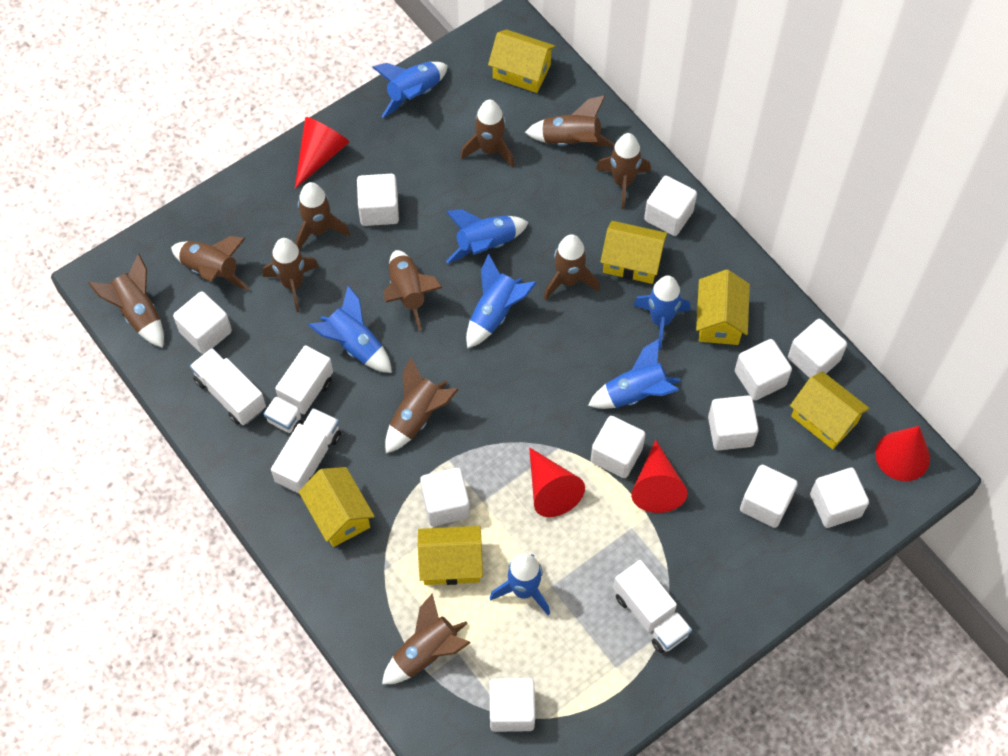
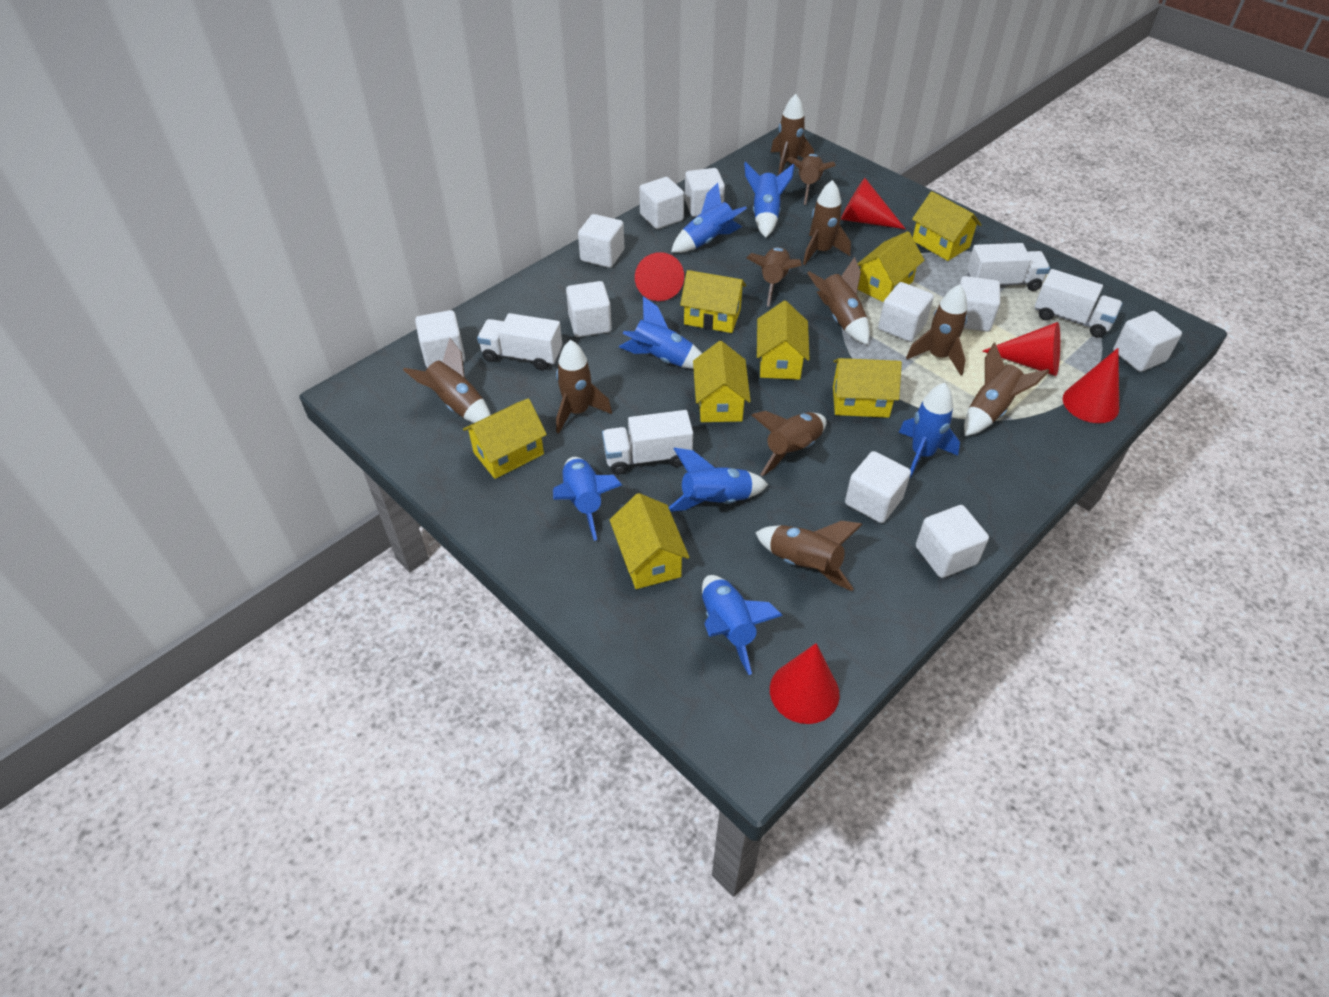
red cone: [295,117,350,189] [529,447,585,517] [631,440,688,513] [875,426,930,481] = 4 -> [635,252,684,301] [770,643,840,724] [841,178,905,229] [982,322,1060,376] [1063,348,1119,423] = 5
white cube: [173,291,232,354] [357,174,399,226] [420,468,470,526] [489,678,535,732] [591,416,645,478] [644,176,697,236] [708,396,759,450] [735,339,792,400] [740,465,798,528] [788,319,847,378] [810,468,869,528] = 11 -> [415,310,465,368] [566,281,612,337] [578,214,624,268] [639,177,684,229] [685,168,725,217] [845,451,911,523] [878,282,934,342] [916,505,989,578] [959,276,1000,332] [1113,311,1182,372] = 10
yellow house: [299,467,375,547] [418,526,483,585] [488,29,556,93] [600,221,667,284] [696,269,750,345] [790,371,870,449] = 6 -> [463,398,547,479] [610,493,689,589] [680,270,746,333] [693,341,751,422] [757,301,810,380] [833,358,902,418] [857,231,924,302] [912,191,982,261] = 8

